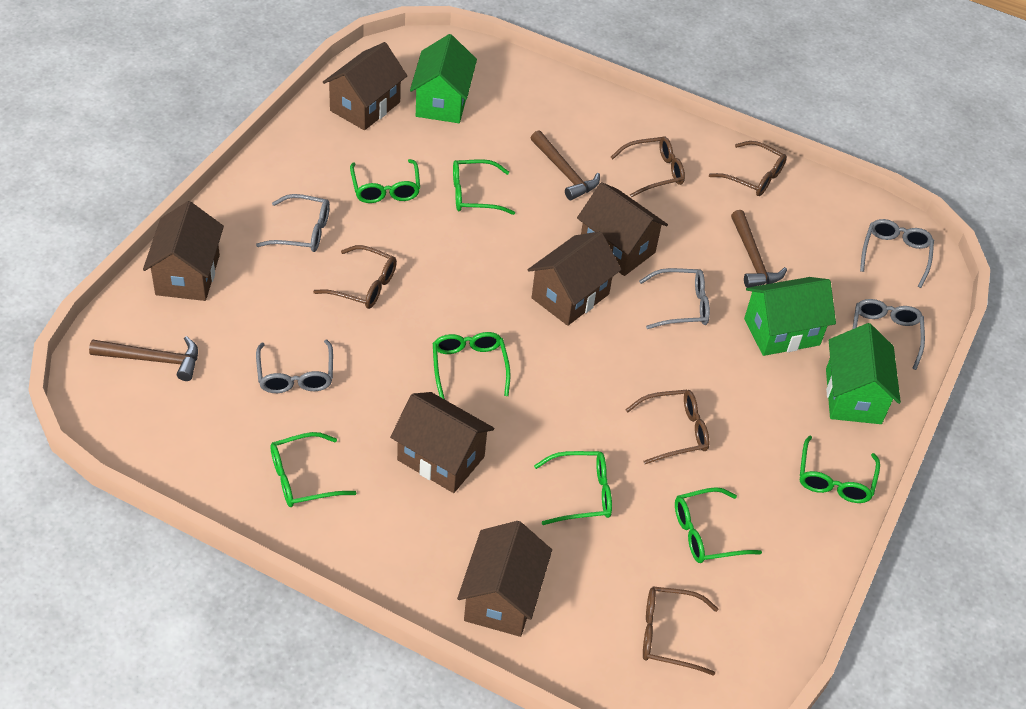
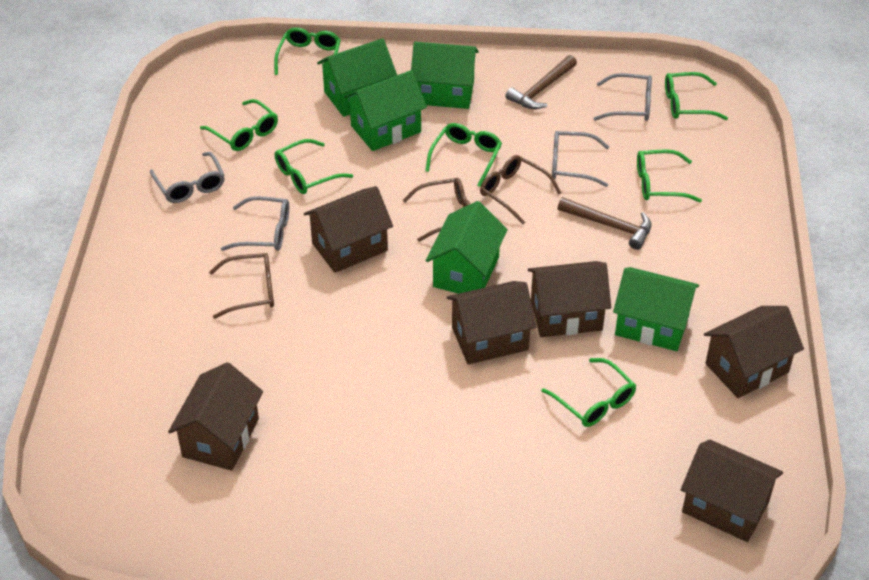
brown glasses: [313,245,397,309] [611,137,685,197] [625,390,709,464] [643,586,719,676] [709,141,787,196] = 5 -> [209,253,274,319] [403,178,470,242] [480,155,561,225] = 3
brown hammer: [89,336,198,381] [531,130,600,200] [731,210,787,288] = 3 -> [505,55,577,109] [558,197,651,250] = 2
green house: [410,34,477,123] [744,277,836,356] [826,323,901,424] = 3 -> [317,38,397,117] [344,70,427,151] [411,42,479,109] [426,201,508,294] [613,267,699,351] = 5
grey glasses: [256,194,330,252] [256,340,333,393] [639,268,710,329] [853,299,925,370] [860,219,934,288] = 5 -> [150,152,225,203] [221,196,289,251] [552,131,609,187] [593,73,652,121] = 4

